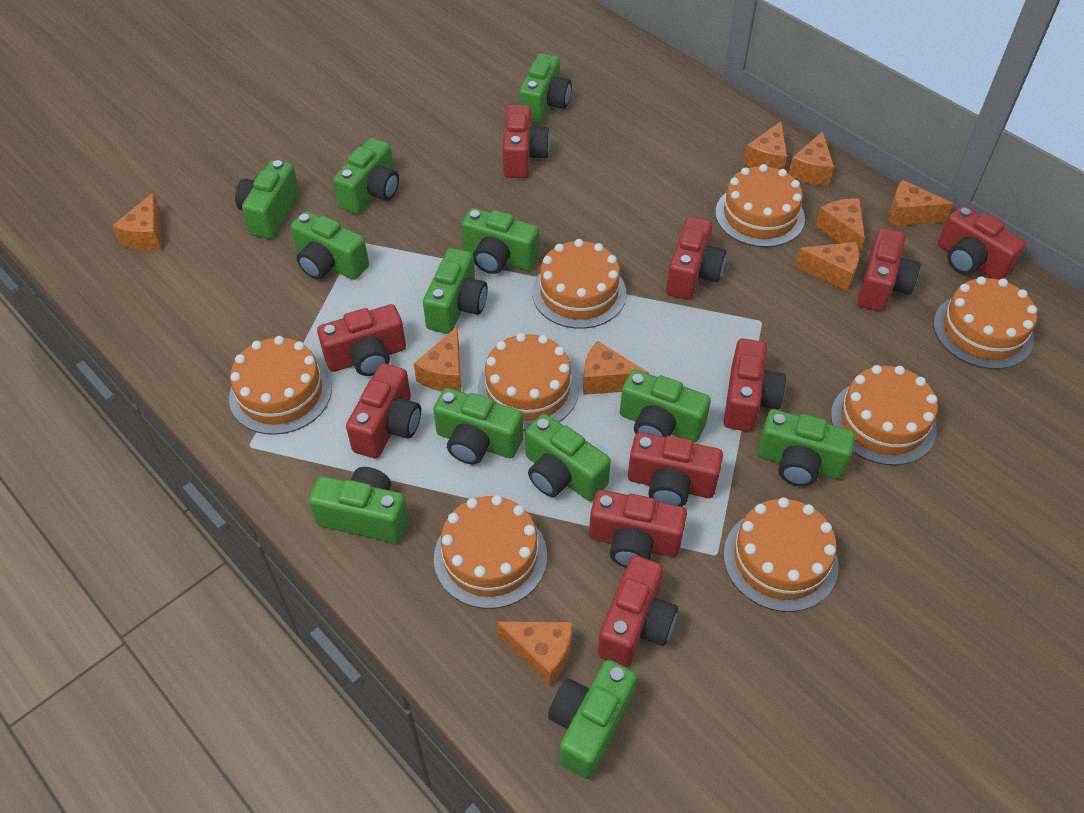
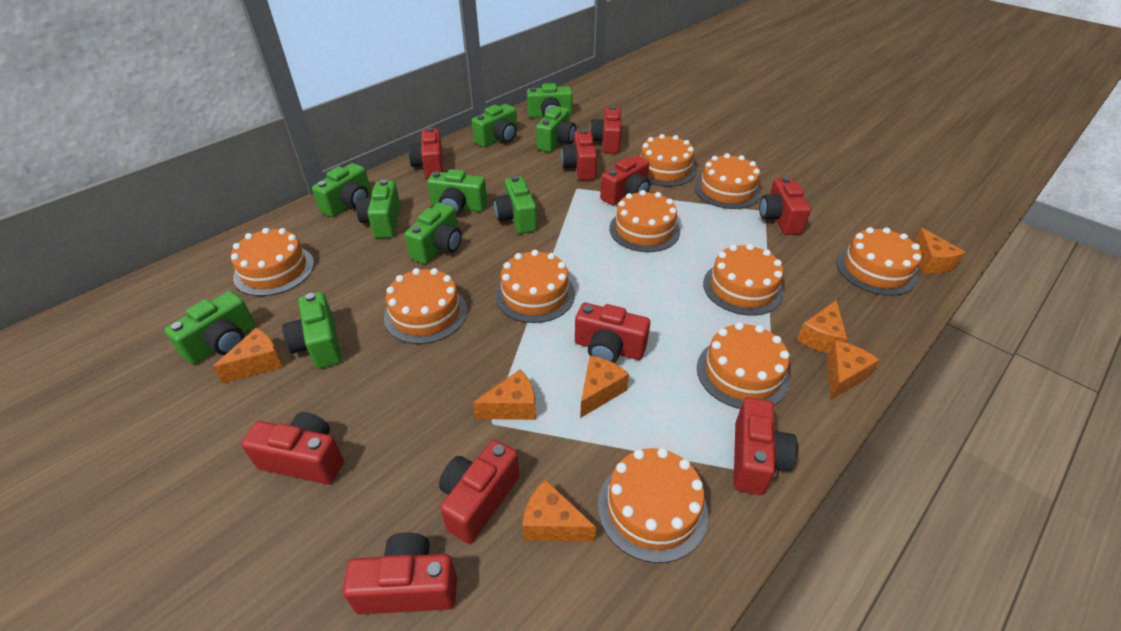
green camera: [235,160,300,239] [290,211,369,280] [309,467,409,543] [333,138,399,214] [423,248,488,334] [433,388,523,464] [461,208,539,274] [519,53,572,124] [525,414,611,501] [548,660,637,779] [620,370,711,442] [757,409,856,487] = 12 -> [164,291,255,365] [282,292,342,369] [312,163,371,217] [356,179,400,238] [404,203,462,264] [427,169,487,215] [472,104,517,147] [494,176,537,234] [527,83,573,118] [536,106,576,152] = 10
orange cake: [229,336,332,435] [434,495,547,609] [478,333,579,431] [532,239,626,329] [715,164,805,247] [723,497,839,612] [831,365,938,465] [933,276,1037,369] = 8 -> [231,228,314,296] [384,268,467,344] [495,250,575,323] [598,448,708,563] [609,190,680,252] [640,134,697,186] [695,153,761,209] [697,322,790,409] [703,244,784,316] [836,227,922,296] = 10
orange cheese: [112,193,162,250] [414,327,461,392] [496,621,573,686] [583,341,649,395] [744,121,787,170] [788,131,834,186] [794,242,859,292] [815,198,865,255] [889,180,953,226] = 9 -> [213,328,283,383] [473,370,536,420] [522,479,596,542] [580,356,629,418] [797,300,847,354] [827,340,879,399] [914,228,965,274] = 7

